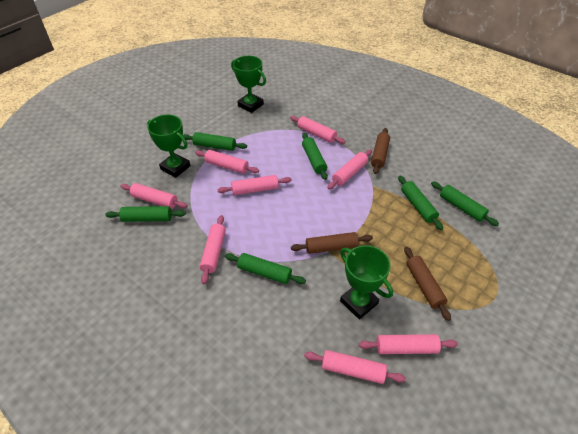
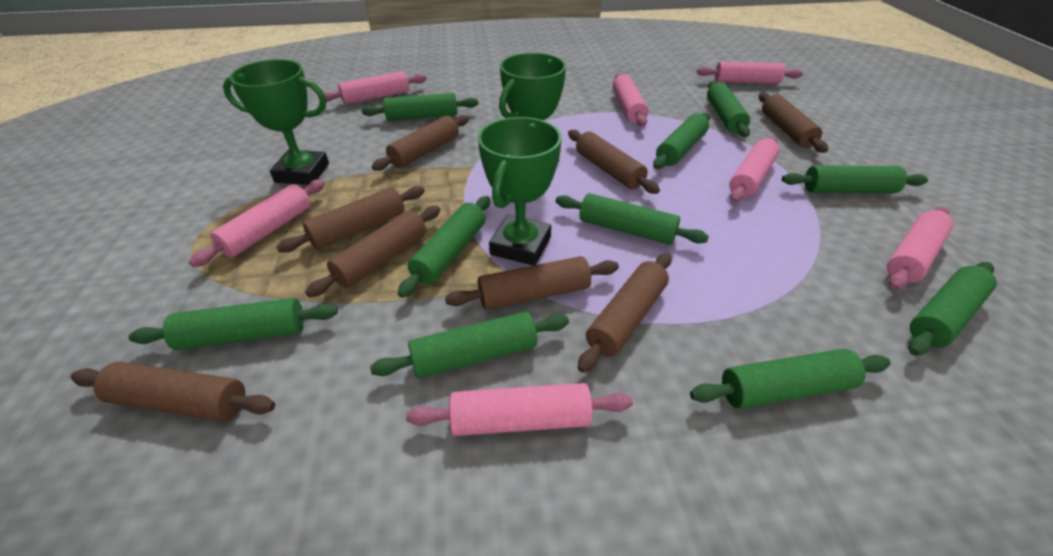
brown rolling pin: [291,232,373,254] [371,128,390,174] [404,247,451,321] = 3 -> [71,362,275,421] [276,186,425,253] [305,206,440,298] [372,115,469,171] [445,256,619,310] [568,130,660,194] [578,253,672,373] [759,92,828,153] = 8
green rolling pin: [106,206,186,222] [183,132,247,151] [225,253,306,284] [302,133,328,180] [398,176,443,230] [431,181,499,226] = 6 -> [128,298,338,350] [362,93,479,121] [370,312,569,378] [398,196,490,298] [555,193,709,245] [653,113,710,169] [690,349,891,409] [707,81,750,137] [782,165,928,193] [908,262,997,355] = 10
pink rolling pin: [120,183,188,209] [195,150,259,174] [200,215,226,284] [217,175,292,195] [290,116,346,144] [304,350,406,384] [327,149,372,189] [359,334,458,354] = 8 -> [189,179,325,267] [319,71,427,104] [406,383,633,436] [613,73,649,127] [697,61,803,84] [729,136,780,203] [887,207,954,290] = 7

